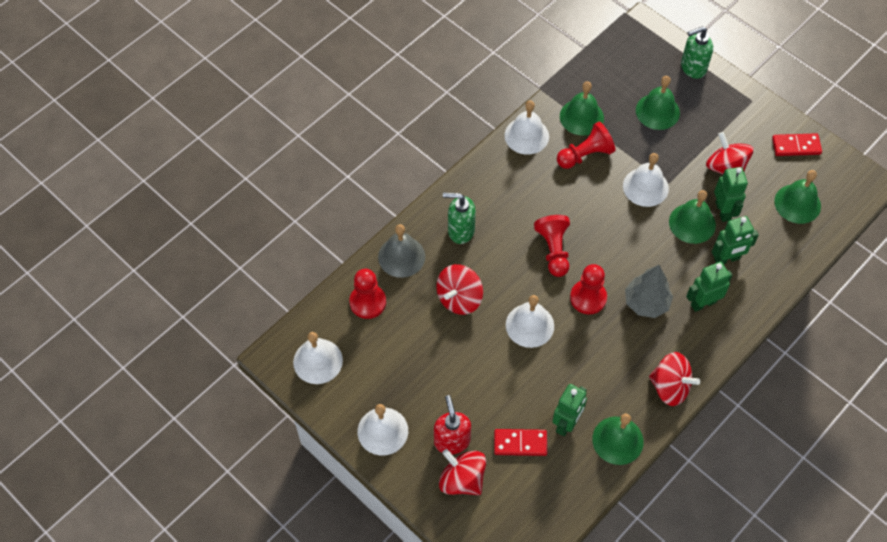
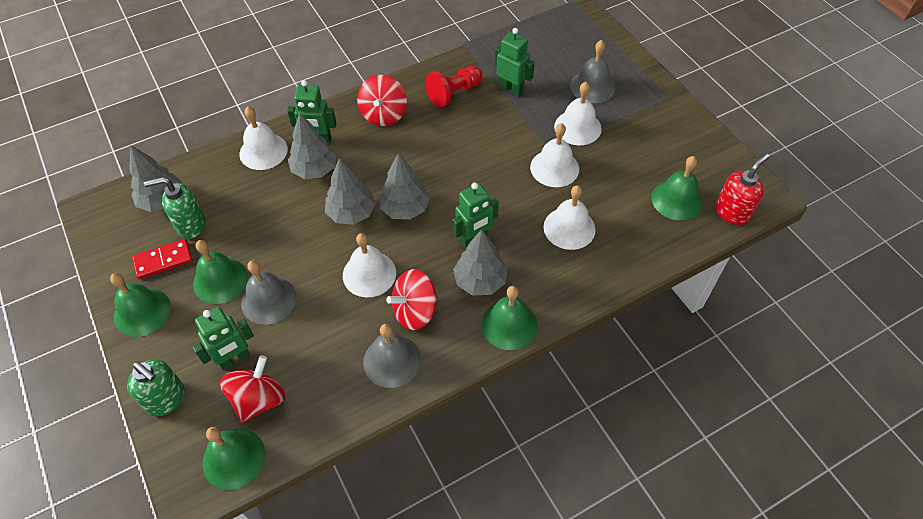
grey bell: [378,224,425,278] = 1 -> [241,260,297,325] [363,324,421,388] [570,40,615,103] = 3
grey tree: [625,265,673,318] = 1 -> [129,145,183,212] [288,112,337,179] [325,158,376,225] [379,153,430,220] [453,229,508,295] = 5
red domino: [494,429,547,456] [772,133,822,156] = 2 -> [132,239,192,279] = 1
red pawn: [349,269,386,319] [534,215,570,277] [557,122,616,169] [570,264,607,314] = 4 -> [425,66,482,108] = 1
red spinning top: [436,264,483,315] [439,449,486,495] [649,352,700,406] [706,132,754,175] = 4 -> [220,355,285,422] [357,75,407,126] [386,269,439,330] = 3

